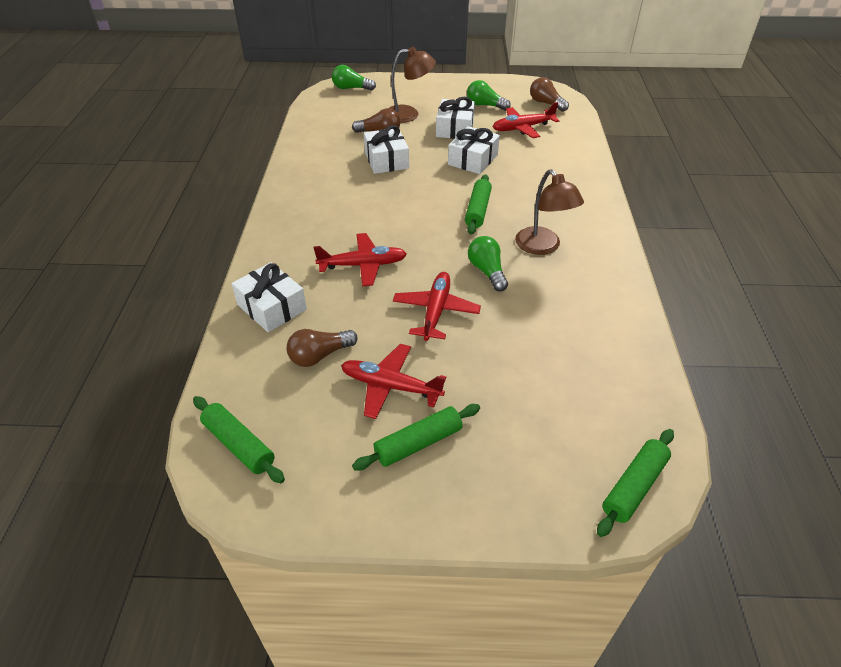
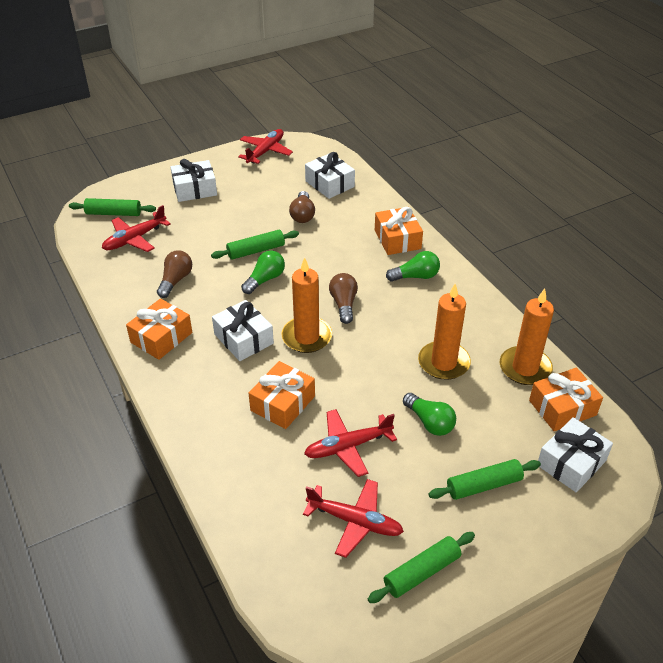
brown lamp: [389,47,436,123] [515,169,584,255] = 2 -> none = 0
orange candle: none = 0 -> [281,257,332,353] [418,284,471,380] [500,288,554,385] = 3
orange gift: none = 0 -> [126,298,192,360] [249,361,315,429] [375,207,423,255] [529,367,603,431] = 4

